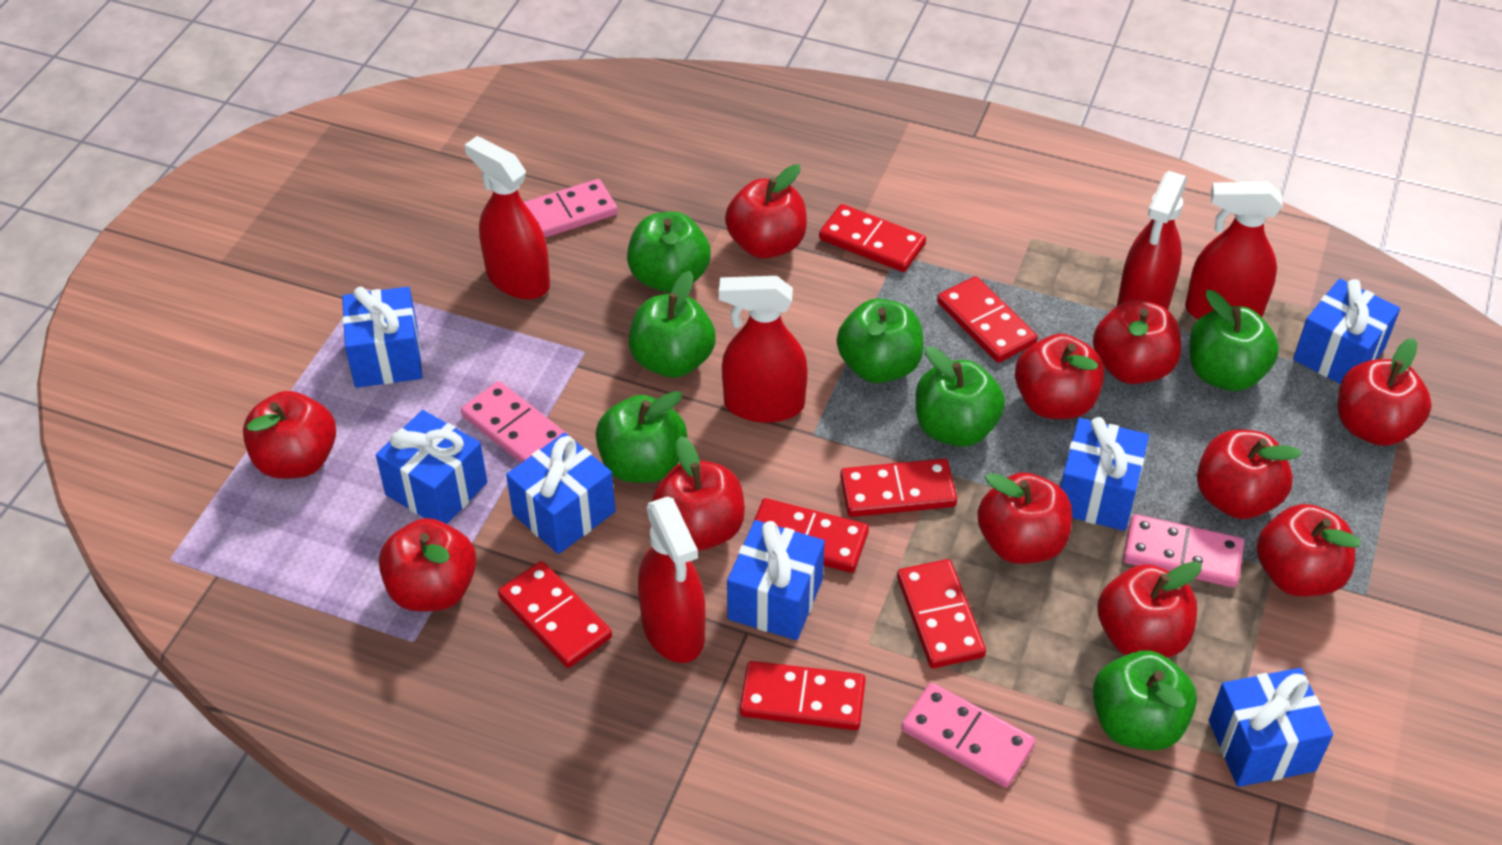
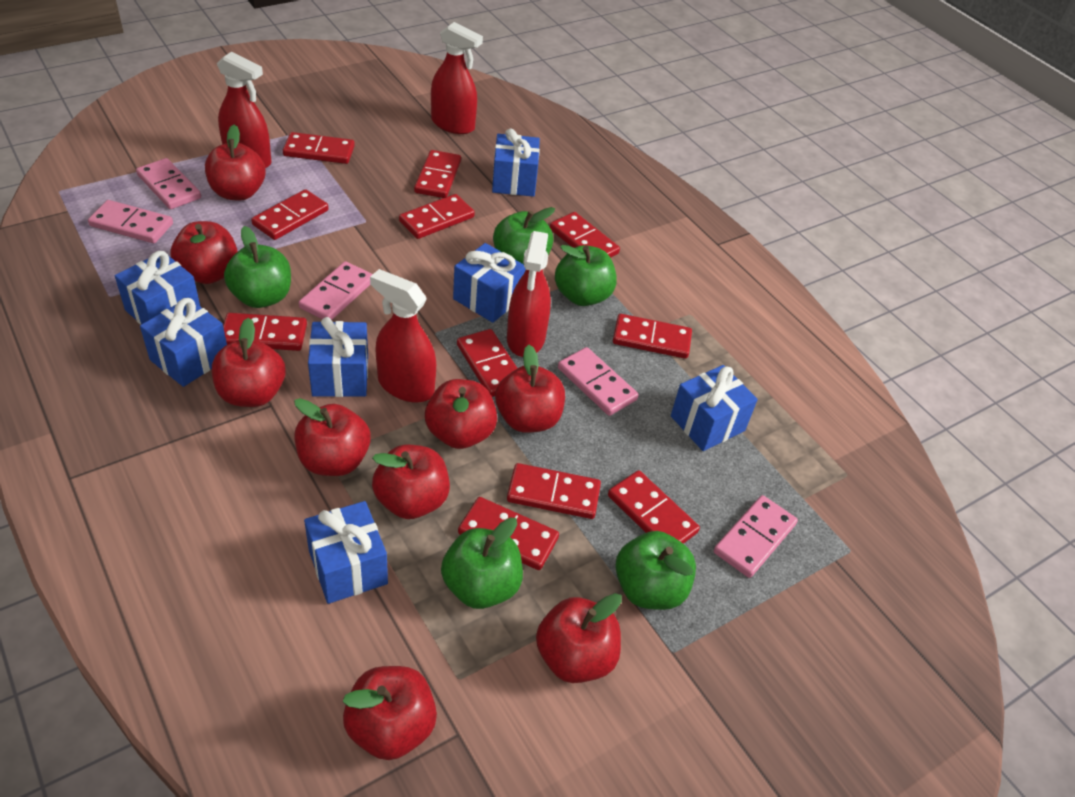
green apple: [595,391,687,483] [627,212,711,293] [629,271,716,378] [837,298,924,383] [915,346,1005,447] [1093,650,1197,750] [1189,290,1279,391] = 7 -> [224,226,291,308] [441,517,523,609] [493,207,555,271] [555,245,617,306] [615,531,696,610] = 5
pink domino: [461,381,567,463] [524,179,618,238] [901,683,1036,788] [1123,514,1244,587] = 4 -> [88,200,173,243] [136,158,201,209] [299,261,373,320] [558,347,639,416] [714,495,798,578] = 5
red apple: [243,391,336,479] [379,518,477,612] [652,436,745,551] [725,164,807,259] [977,473,1072,564] [1015,334,1104,419] [1093,299,1181,384] [1097,561,1202,658] [1197,430,1302,519] [1257,504,1361,597] [1338,338,1432,446] = 11 -> [170,221,238,284] [205,125,266,200] [212,318,285,407] [294,398,371,476] [343,666,437,760] [372,445,450,519] [425,379,497,449] [495,345,565,433] [536,593,622,683] = 9
red domino: [498,561,612,668] [740,661,866,730] [754,498,869,573] [819,204,926,272] [840,459,957,517] [897,559,986,668] [937,276,1038,363] = 7 -> [223,313,307,351] [251,189,329,240] [283,132,355,164] [399,194,475,239] [414,150,461,198] [457,329,517,397] [458,497,559,570] [507,463,601,519] [550,212,620,258] [608,470,700,544] [613,314,692,359] = 11
red spray bottle: [465,136,550,299] [638,496,705,663] [719,276,808,423] [1117,171,1187,310] [1185,182,1283,320] = 5 -> [217,52,272,168] [370,269,436,403] [431,22,483,134] [507,231,551,357] = 4

